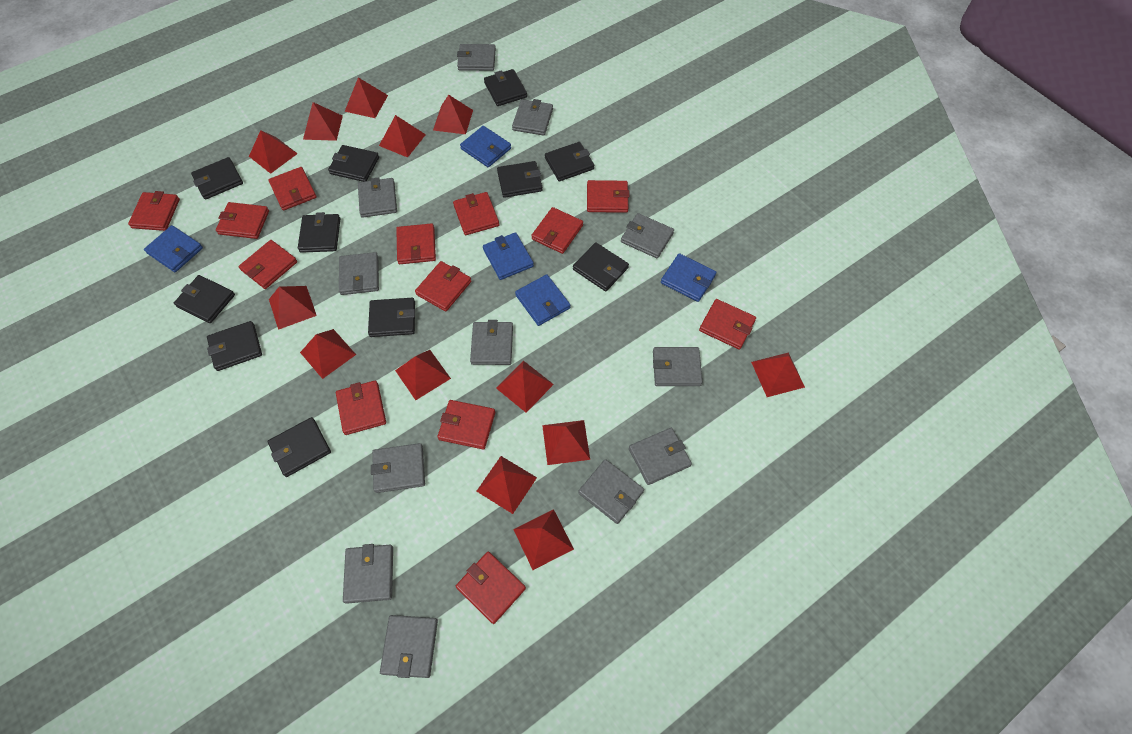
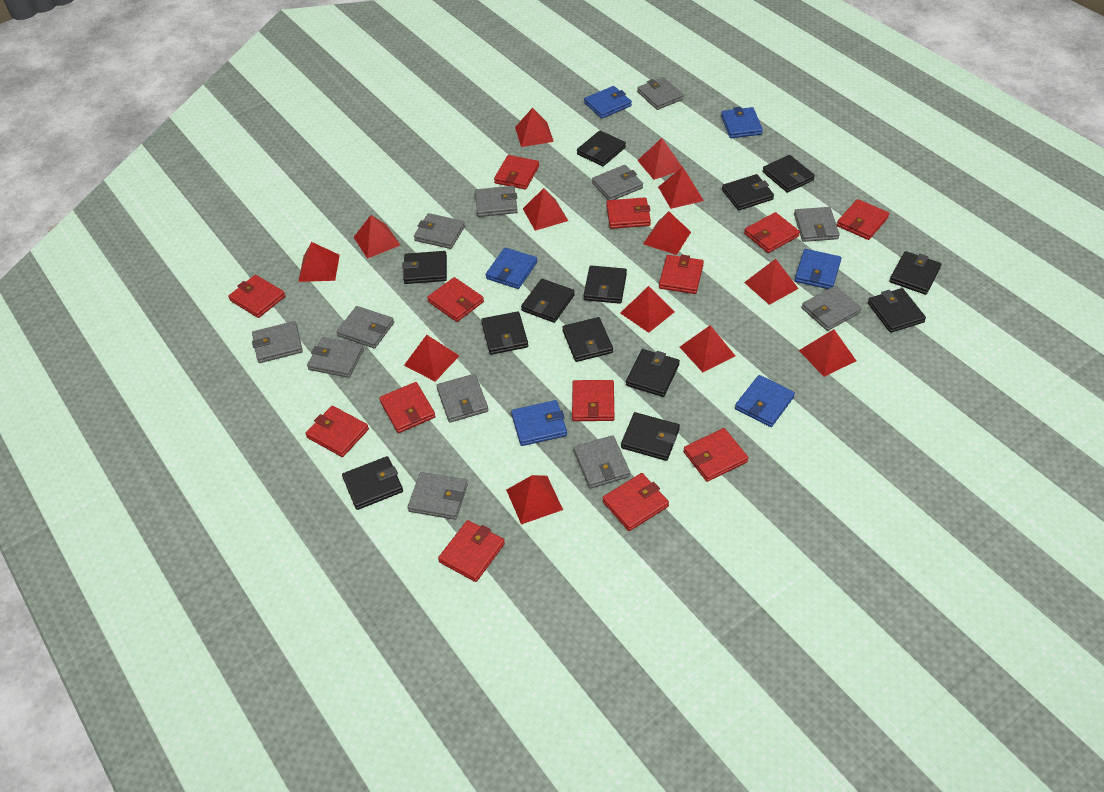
black wallet: [174,275,235,323] [191,157,243,200] [207,321,262,371] [267,417,331,477] [298,212,340,253] [328,145,379,182] [368,298,415,337] [484,69,527,106] [497,161,543,198] [545,142,594,182] [573,242,629,291] = 11 -> [342,456,403,510] [402,251,447,284] [481,311,528,355] [521,279,575,323] [562,317,613,362] [577,130,626,166] [584,266,627,304] [621,412,680,461] [626,349,680,397] [722,174,774,210] [762,155,815,193] [868,288,926,333] [889,251,941,295] = 13
blue wallet: [144,225,203,272] [460,126,511,167] [483,232,534,280] [515,274,570,326] [661,253,716,302] = 5 -> [486,248,537,289] [511,400,567,446] [584,86,632,119] [721,107,763,138] [735,375,795,427] [795,249,841,289] = 6

